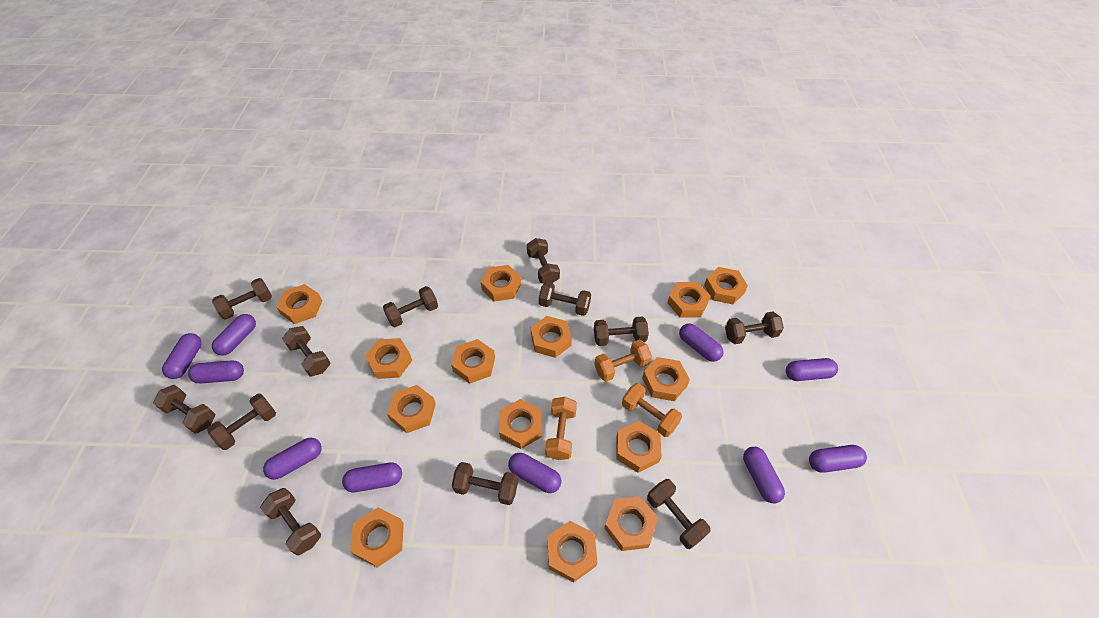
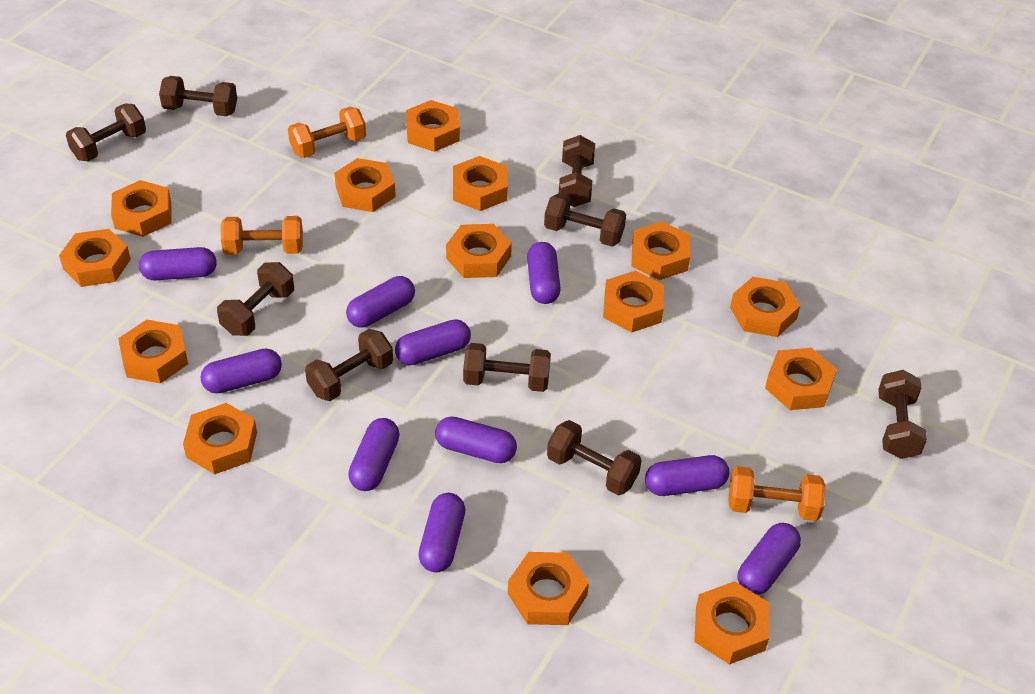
brown dumbbell: [153,385,215,434] [207,394,276,450] [212,278,272,320] [260,488,321,555] [282,326,330,376] [383,286,438,327] [452,462,518,505] [527,238,560,284] [539,282,591,316] [594,316,649,346] [647,479,710,549] [725,312,784,344] = 12 -> [66,104,146,161] [159,76,237,116] [217,262,294,336] [305,329,393,401] [463,343,551,392] [544,193,626,247] [547,420,642,495] [559,135,595,207] [878,370,927,459] = 9

